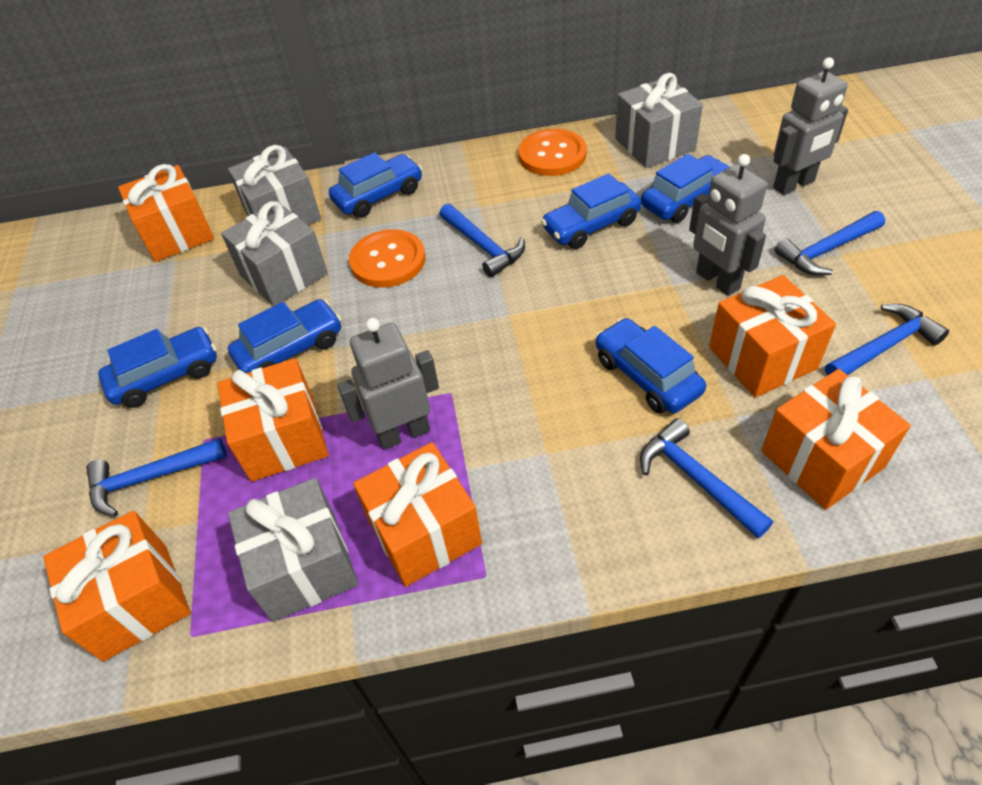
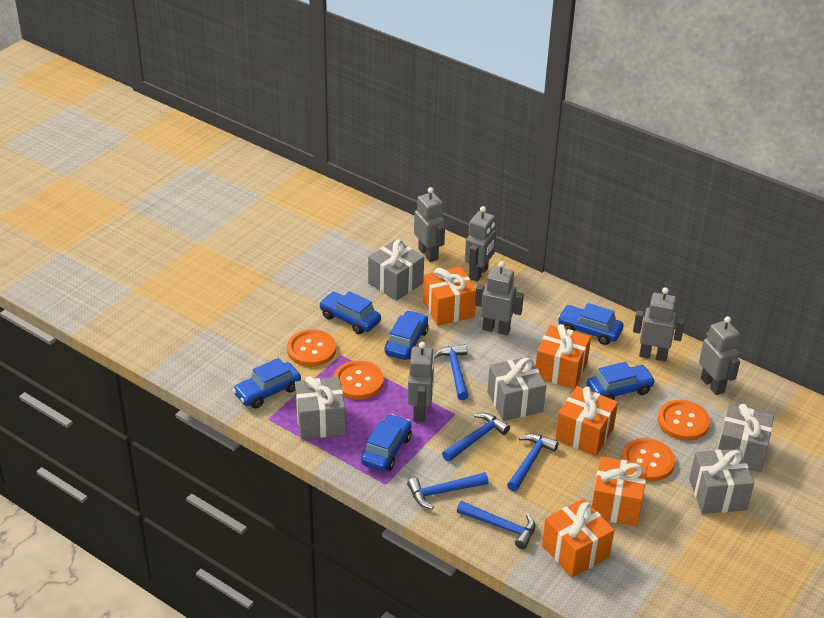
grey gift: [221,201,328,306] [228,145,321,225] [228,478,358,622] [615,73,703,168] = 4 -> [295,376,346,439] [368,240,424,301] [487,357,546,421] [689,449,754,514] [718,404,774,472] = 5
grey robot: [338,318,439,450] [689,154,767,296] [773,58,848,195] = 3 -> [408,342,435,422] [414,187,445,262] [465,206,496,282] [475,261,524,335] [633,287,685,362] [699,316,740,395] = 6
orange button: [349,229,426,287] [518,129,587,176] = 2 -> [287,329,336,367] [333,361,384,400] [621,438,675,481] [658,400,710,441] = 4
orange gift: [43,511,191,662] [118,164,214,262] [217,358,328,482] [353,442,482,587] [709,275,836,398] [761,369,911,510] = 6 -> [423,266,476,326] [536,324,591,389] [542,499,614,578] [555,386,618,456] [592,456,648,527] = 5

